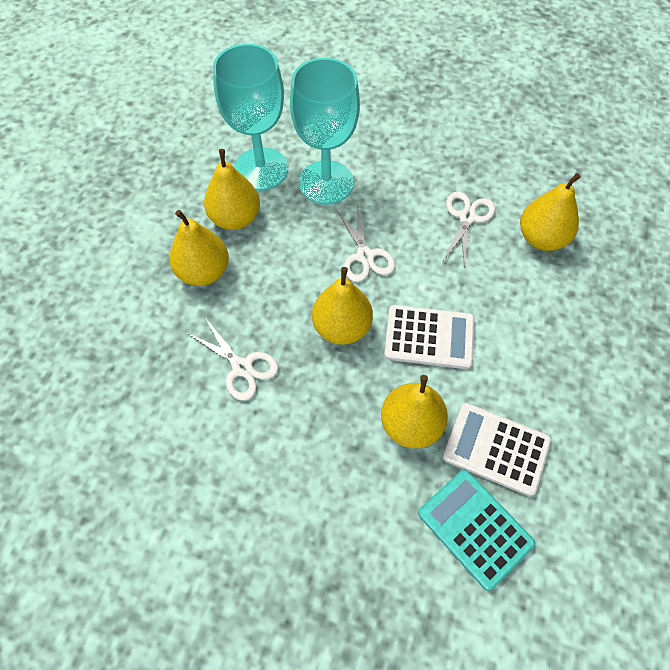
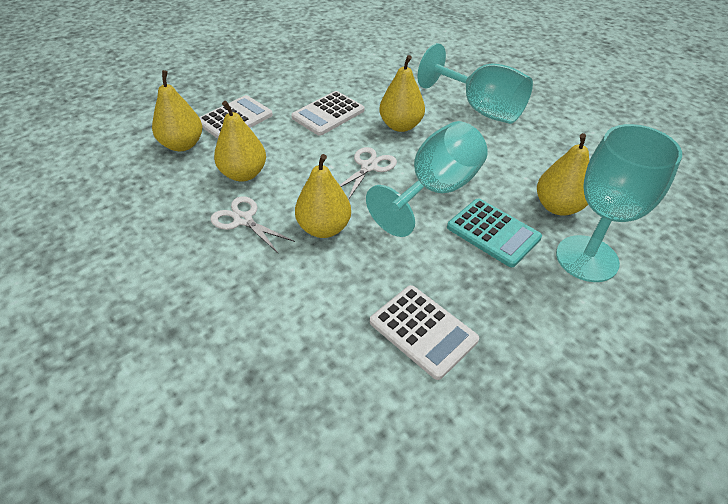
turquoise goblet: [213,44,288,191] [290,58,360,205] = 2 -> [366,121,488,237] [417,43,533,124] [556,124,682,282] = 3
white calculator: [384,305,475,369] [443,403,551,497] = 2 -> [199,95,273,139] [291,91,364,136] [370,285,479,380] = 3
white scissors: [187,318,279,401] [337,204,395,282] [443,192,495,268] = 3 -> [211,196,295,253] [340,147,397,200] = 2

